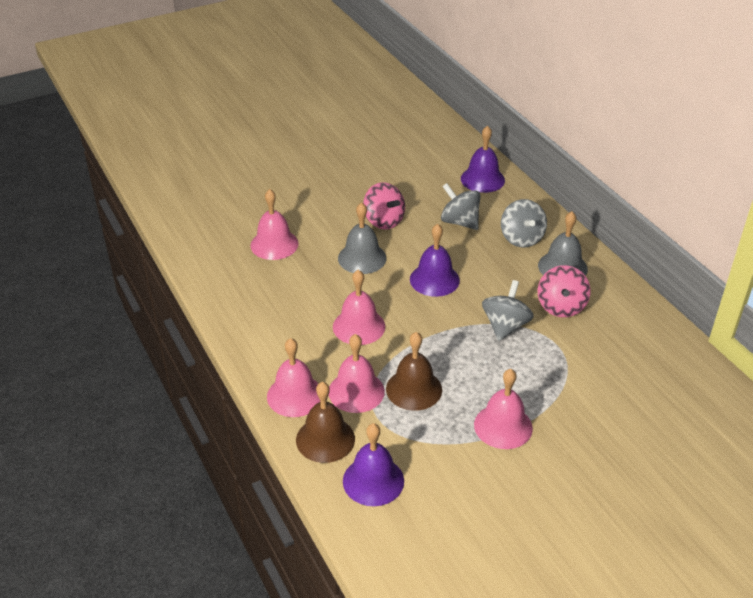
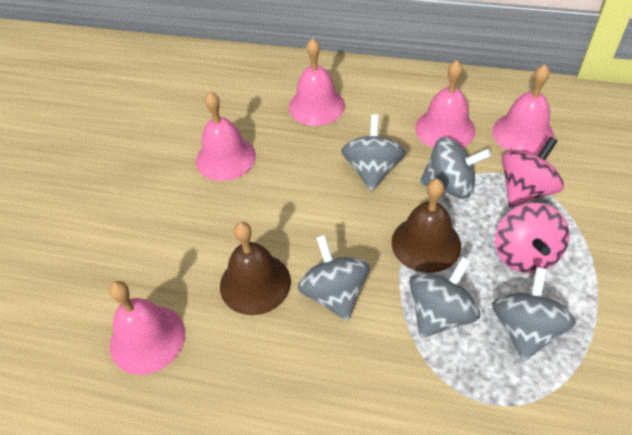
grey bell: [338,202,387,274] [538,211,588,276] = 2 -> none = 0
grey spinning top: [441,183,481,230] [482,280,534,341] [501,199,547,247] = 3 -> [298,235,370,321] [341,114,406,191] [409,256,480,338] [420,137,492,199] [492,267,576,361] = 5
purple bell: [343,423,404,506] [410,224,460,297] [461,126,505,193] = 3 -> none = 0

